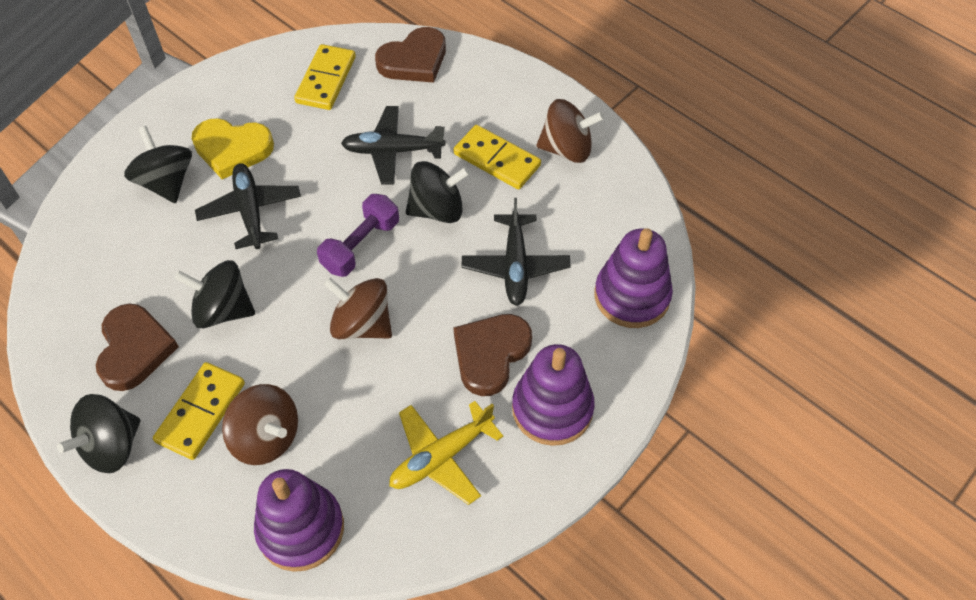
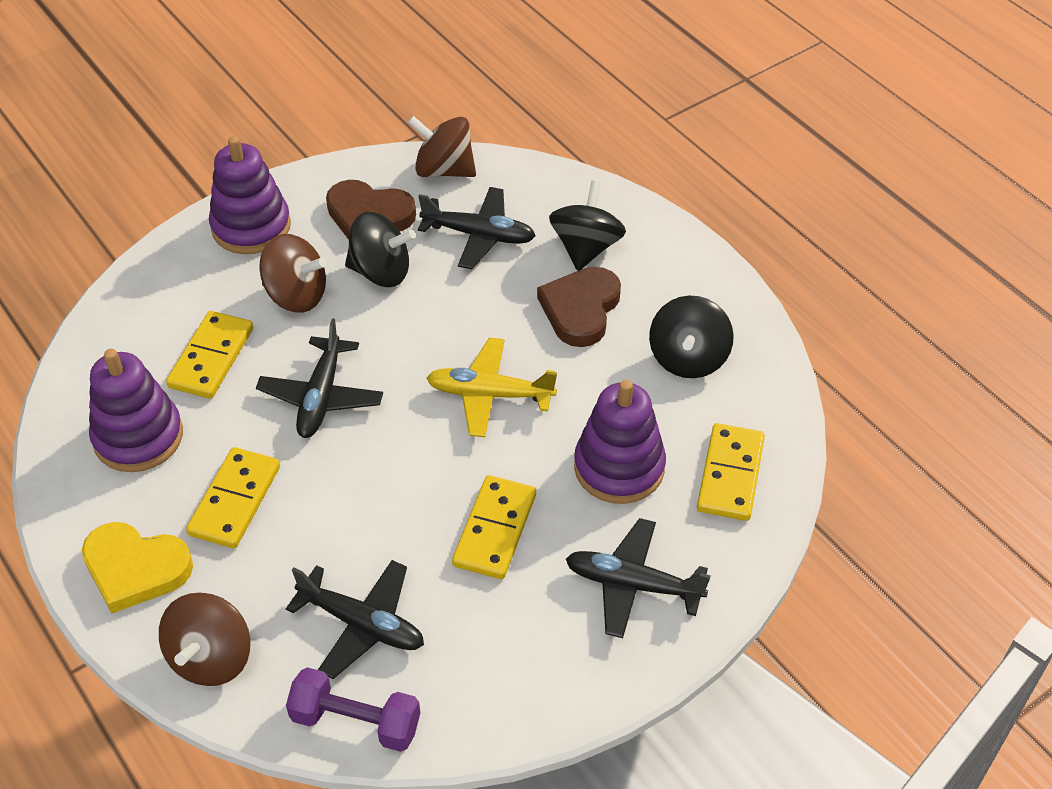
black plane: [195,163,301,249] [341,106,446,185] [462,198,571,306] = 3 -> [256,318,383,438] [286,560,424,679] [418,187,536,269] [566,518,711,638] = 4
black spinning top: [57,394,141,473] [124,126,192,203] [174,260,255,328] [406,161,470,223] = 4 -> [345,212,416,287] [549,181,626,271] [649,296,734,378] = 3
brown heart: [96,304,179,391] [375,27,446,83] [453,314,532,396] = 3 -> [326,180,416,240] [537,267,621,347] = 2
yellow domino: [153,362,245,460] [294,44,356,110] [454,125,541,189] = 3 -> [166,311,253,399] [186,447,280,548] [452,475,536,579] [697,423,765,521] = 4

